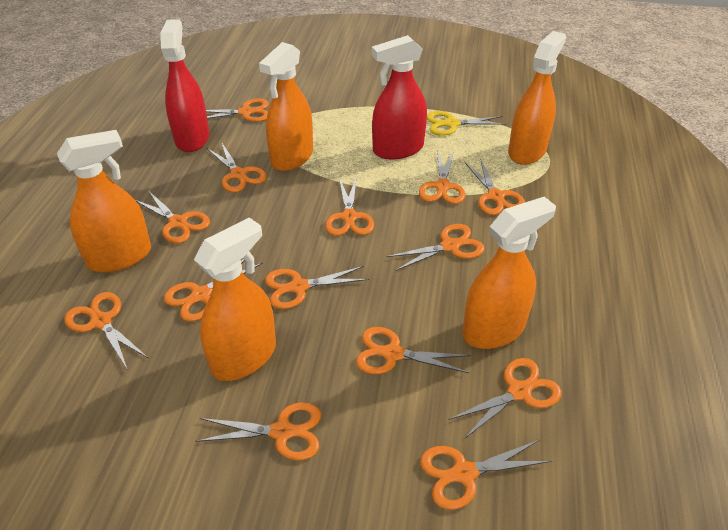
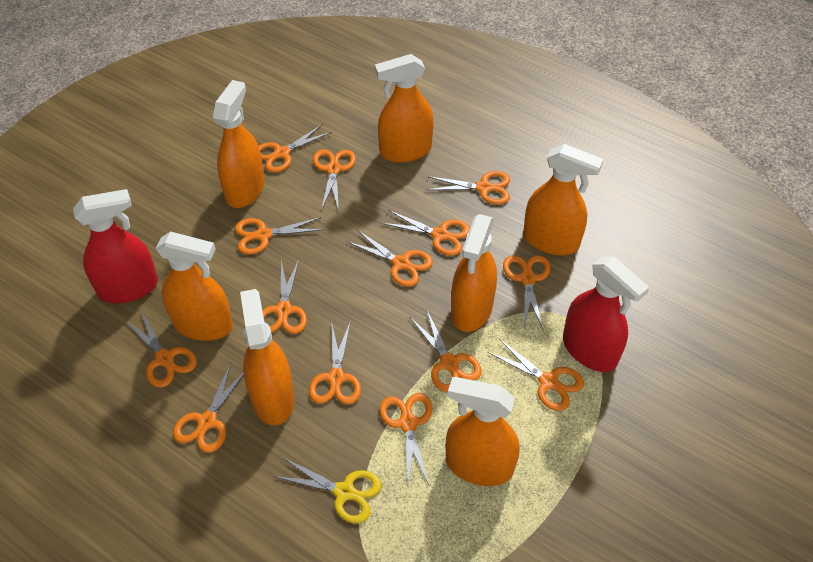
orange spray bottle: [57,130,151,273] [194,217,276,381] [259,42,313,171] [462,197,556,349] [508,31,566,165] = 5 -> [155,231,233,341] [213,80,265,208] [240,289,295,425] [375,54,434,163] [446,377,519,486] [451,214,497,332] [523,144,604,255] = 7

